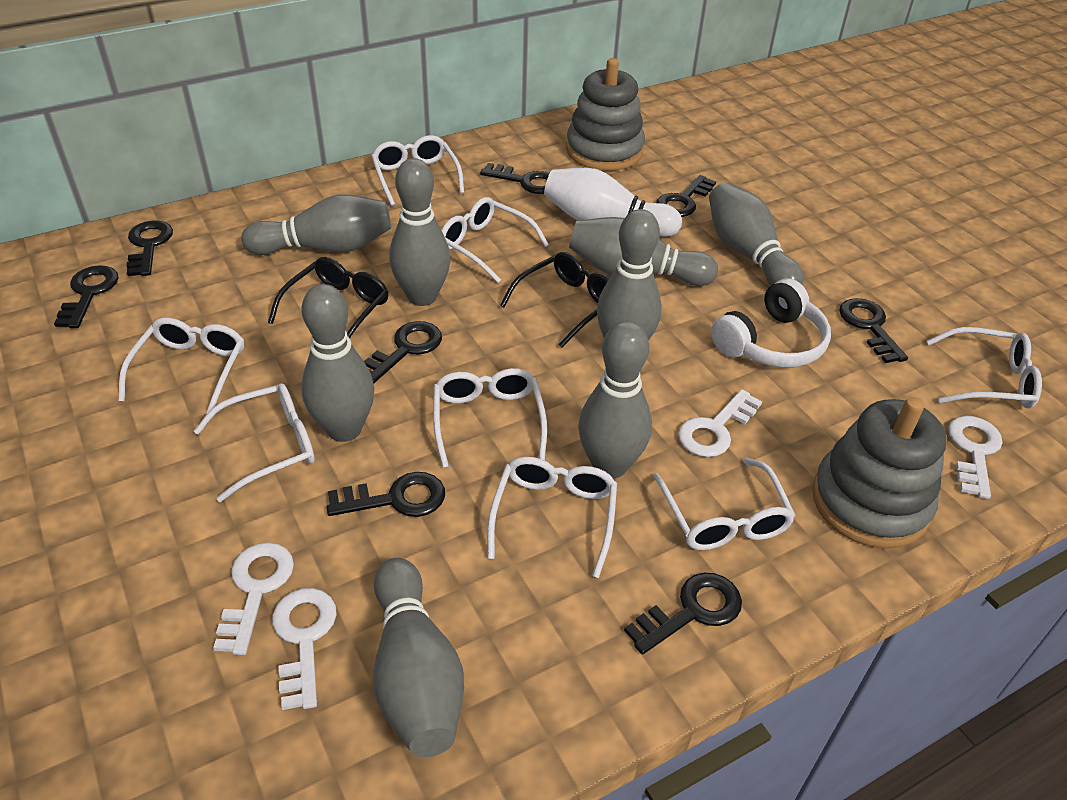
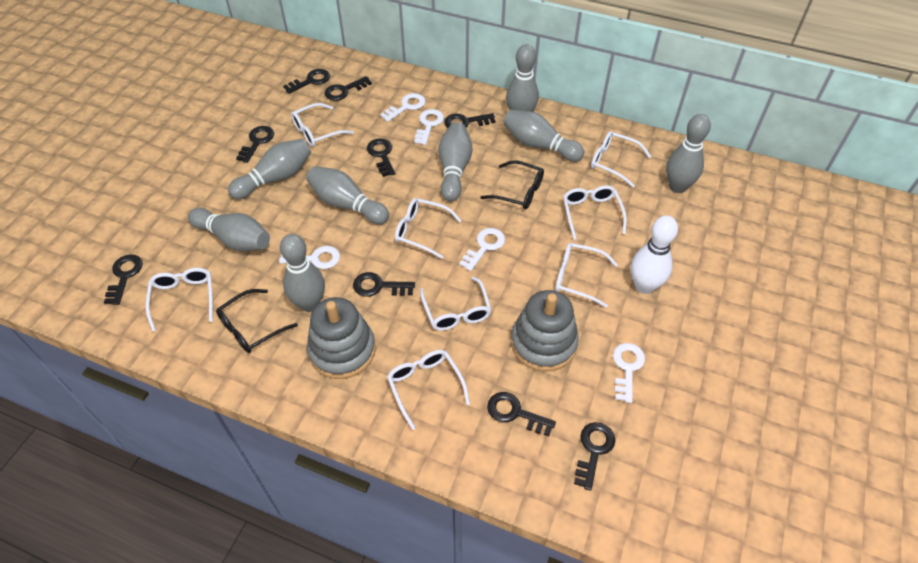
black key: [54,265,119,328] [127,221,173,276] [327,472,445,517] [364,321,442,384] [480,163,550,194] [624,573,742,655] [656,175,716,217] [839,298,908,363] = 8 -> [104,254,143,305] [236,126,274,163] [283,69,330,94] [324,76,372,101] [353,272,415,297] [367,138,395,177] [444,113,496,128] [487,392,556,436] [574,422,615,491] = 9
white headphones: [711,278,831,368] = 1 -> none = 0
white key: [213,542,294,655] [272,588,337,710] [678,389,762,457] [948,416,1003,499] = 4 -> [279,246,340,269] [380,93,425,122] [414,109,444,145] [459,228,505,271] [613,343,645,403] = 5

